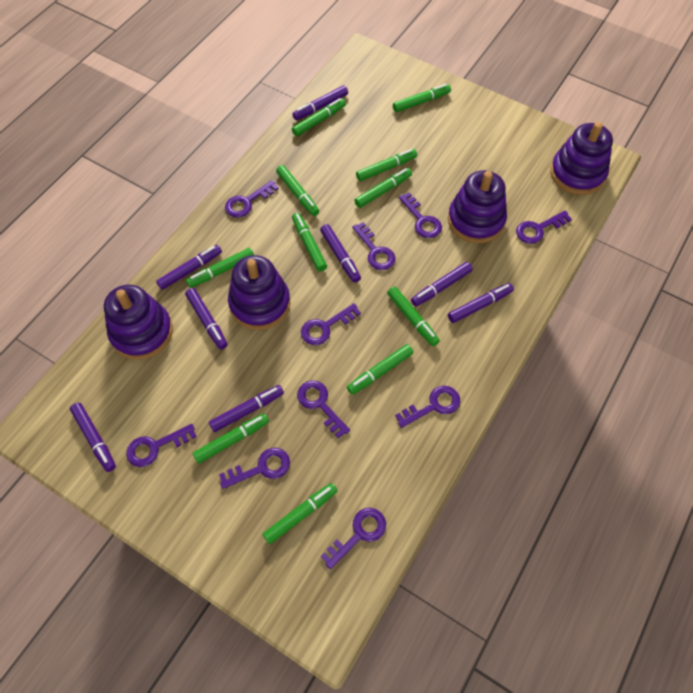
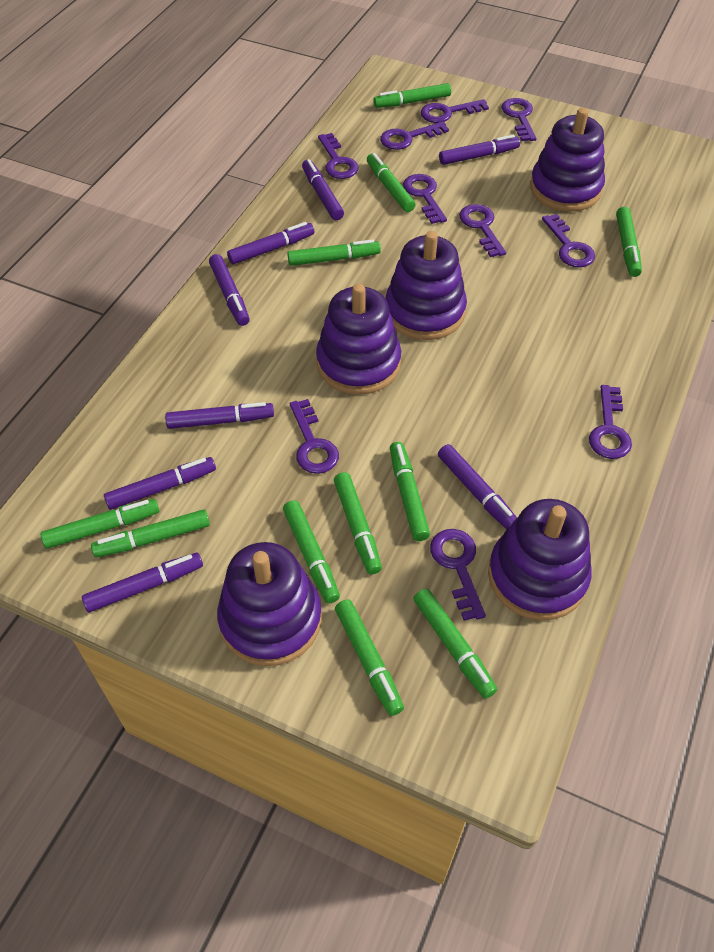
purple stacking toy: [104,285,173,360] [228,255,290,330] [448,170,507,243] [550,122,613,195] = 4 -> [217,542,322,666] [316,284,401,395] [385,231,467,340] [488,499,592,620] [530,108,605,212] = 5

